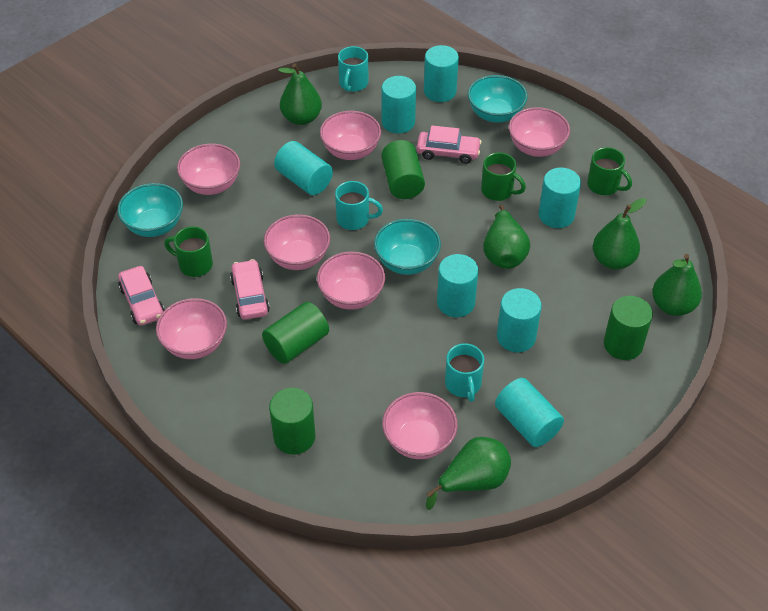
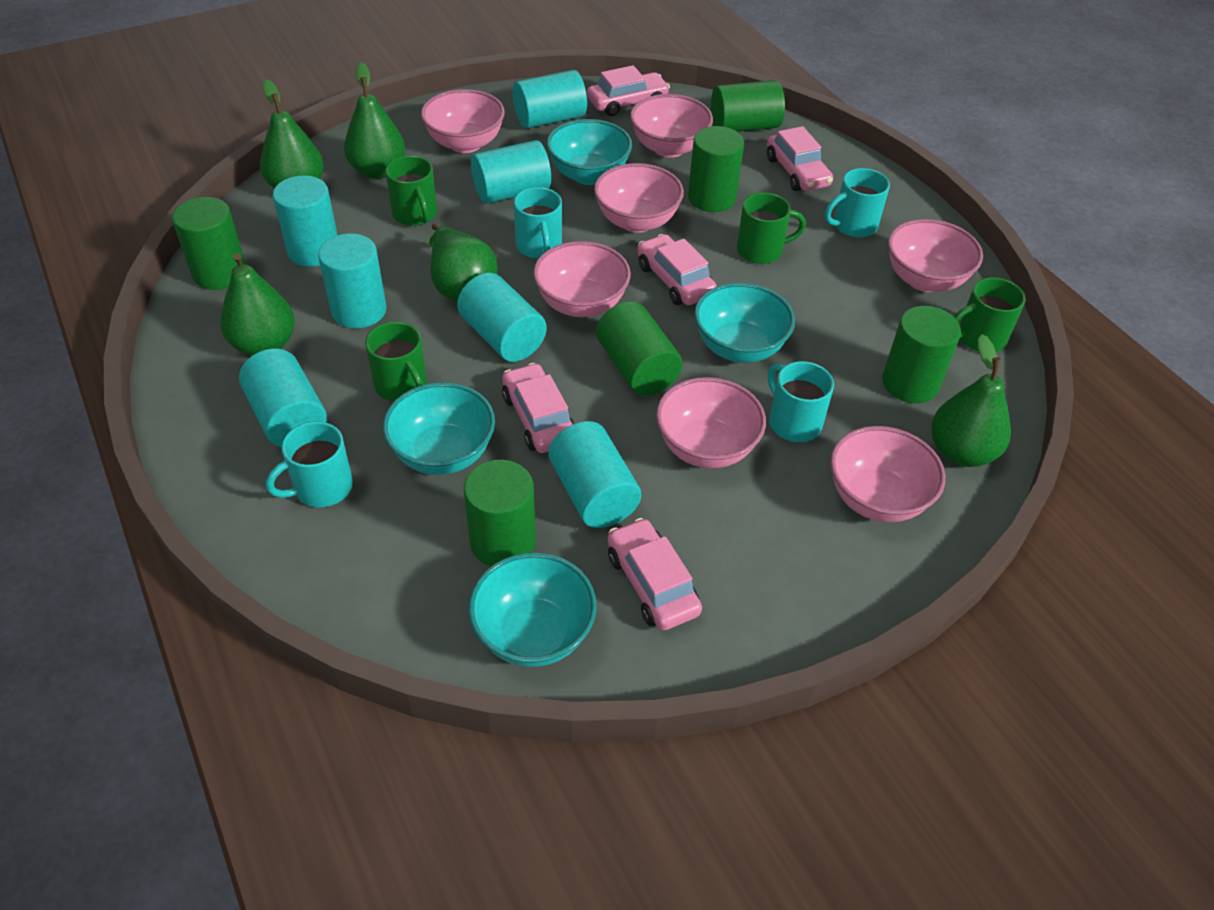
green cylinder: [262,302,329,364] [269,388,315,455] [381,140,425,199] [604,296,653,360] = 4 -> [172,197,246,290] [464,460,536,566] [596,301,683,396] [688,126,744,212] [711,80,785,132] [882,306,961,403] = 6
green mug: [164,226,213,277] [481,152,526,201] [587,147,632,195] = 3 -> [365,322,427,401] [385,156,437,226] [737,193,806,264] [954,277,1026,352] = 4
pink car: [118,266,165,326] [230,259,270,320] [417,125,482,164] = 3 -> [502,363,575,453] [587,65,670,116] [607,518,702,631] [637,234,717,305] [767,126,833,191] = 5
turquoise bowl: [118,183,183,237] [374,219,441,275] [468,75,528,123] = 3 -> [383,382,495,475] [468,552,597,667] [547,119,632,185] [694,283,795,363] = 4
turquoise mug: [335,181,383,230] [338,46,368,92] [445,343,484,402] = 3 -> [266,421,353,507] [514,187,562,259] [768,361,834,442] [825,168,890,238] = 4

